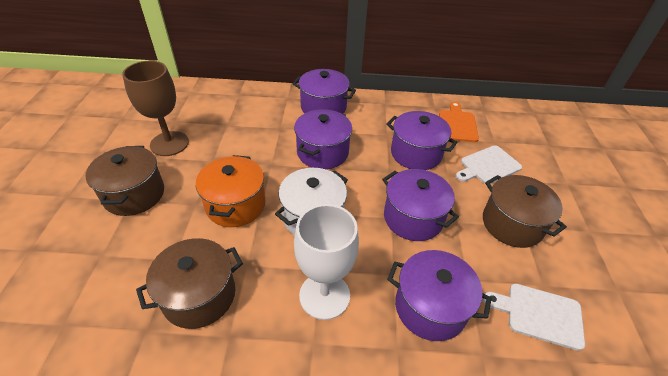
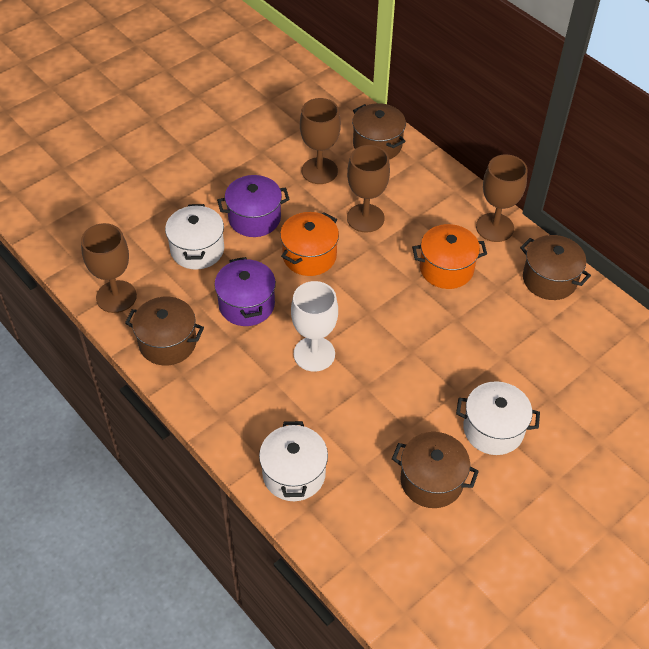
brown goblet: [122,61,189,156] = 1 -> [81,223,137,313] [300,98,341,184] [347,145,390,233] [476,154,528,242] = 4
brown pot: [86,146,164,216] [136,238,243,329] [483,175,567,248] = 3 -> [125,297,204,366] [352,103,406,160] [392,432,479,508] [520,235,591,300] = 4
orange cutting board: [439,102,479,142] = 1 -> none = 0
orange pot: [196,155,266,227] = 1 -> [280,212,339,276] [412,224,487,289] = 2
purple pot: [293,69,356,114] [294,109,352,169] [382,169,459,241] [386,111,457,170] [387,250,492,341] = 5 -> [214,257,276,326] [217,175,290,237] = 2
white cutting board: [456,145,522,184] [483,284,585,351] = 2 -> none = 0
white pot: [275,168,348,235] = 1 -> [165,204,224,270] [259,421,328,501] [456,381,540,455] = 3

